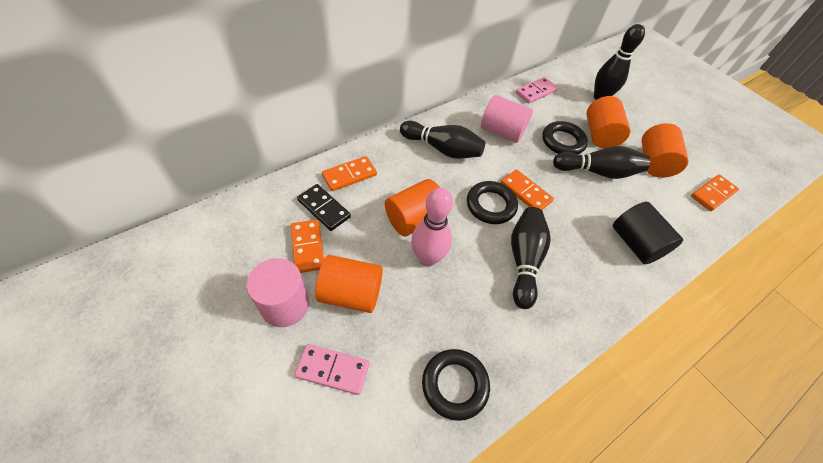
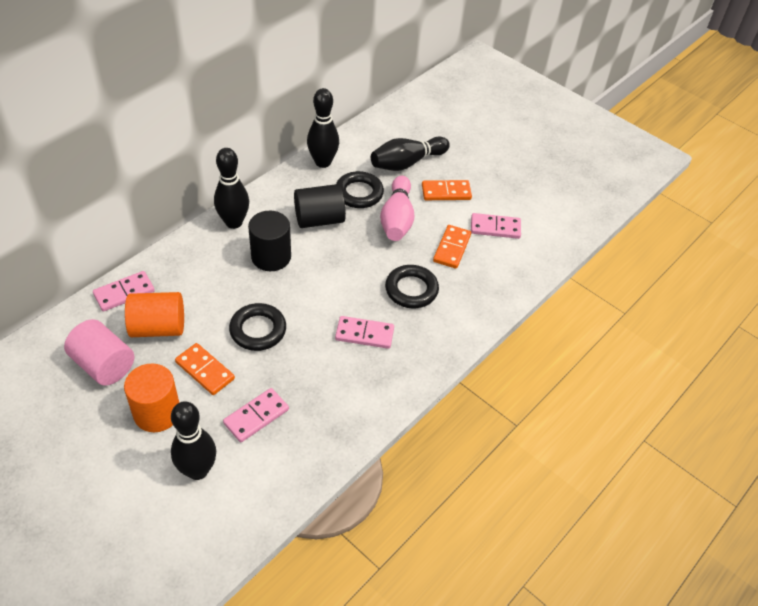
black cylinder: [613,202,683,264] = 1 -> [248,211,291,271] [294,184,346,228] = 2
black domino: [297,184,351,231] = 1 -> none = 0
orange cylinder: [315,255,383,313] [385,179,440,237] [587,96,630,148] [642,123,689,178] = 4 -> [124,364,179,432] [125,292,184,337] = 2
orange domino: [291,220,324,273] [322,156,377,191] [501,170,554,210] [691,175,739,211] = 4 -> [175,343,235,395] [422,180,472,200] [433,225,471,269] = 3
pink cylinder: [247,258,309,327] [481,95,533,143] = 2 -> [64,319,134,386] = 1
pink domino: [295,344,369,395] [516,77,558,104] = 2 -> [93,271,155,312] [223,388,289,442] [335,316,394,349] [471,213,521,239] = 4

